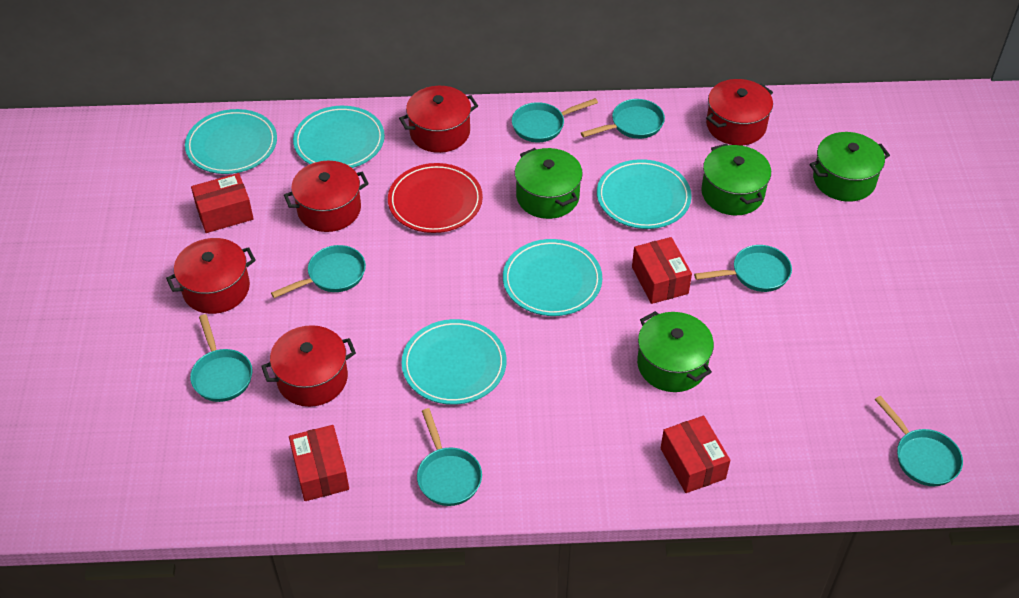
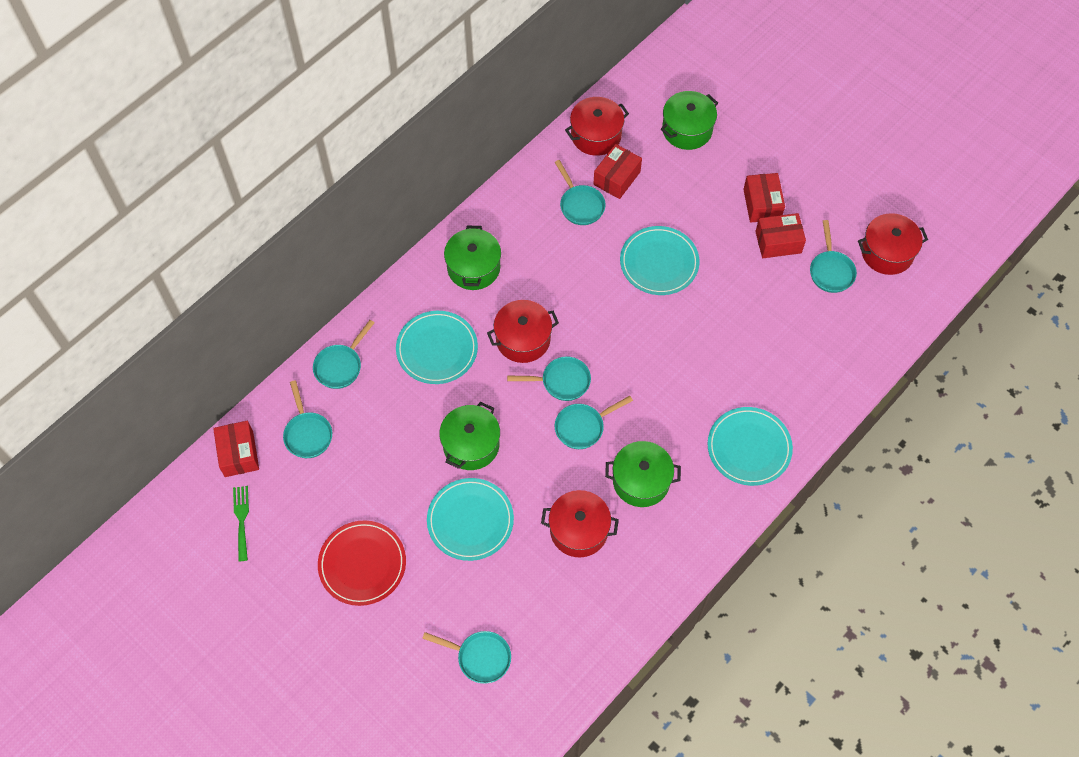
green fork: none = 0 -> [233,486,249,562] = 1
red pot: [166,238,256,314] [261,325,356,407] [284,161,369,232] [399,86,478,153] [706,79,773,145] = 5 -> [487,300,559,363] [541,490,619,557] [565,97,629,156] [858,213,928,275] = 4
turquoise plate: [185,109,277,174] [293,106,385,168] [402,319,507,405] [503,239,602,316] [597,159,692,229] = 5 -> [396,311,478,384] [427,478,514,561] [620,226,700,295] [708,407,793,486] = 4

